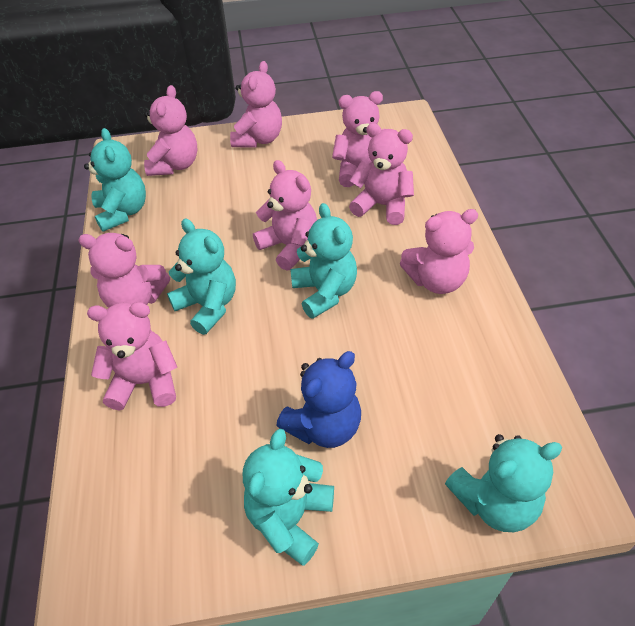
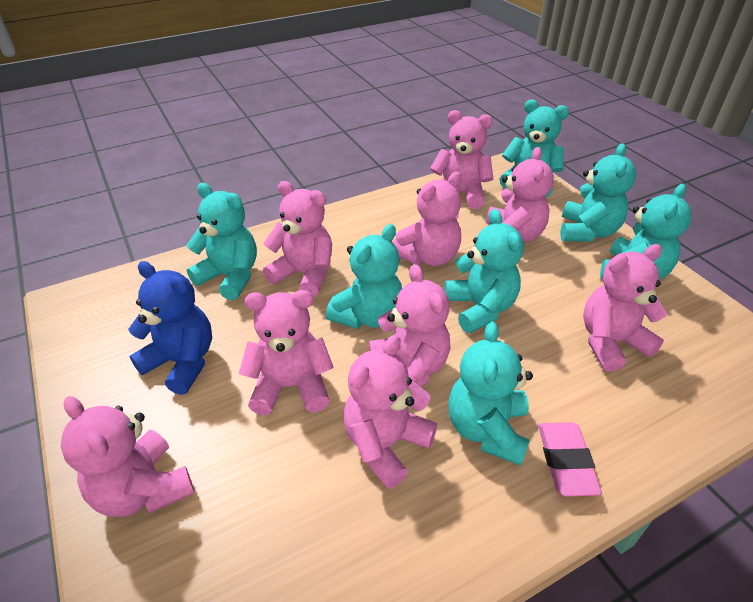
pink eraser: none = 0 -> [538,422,602,497] = 1
pink teddy bear: [78,233,170,308] [87,302,177,410] [144,85,198,176] [230,61,282,148] [253,160,317,271] [332,91,384,187] [349,123,414,225] [400,209,478,294] = 8 -> [61,396,195,517] [239,290,334,416] [263,181,332,297] [344,335,437,489] [369,264,451,387] [393,172,462,266] [430,110,493,209] [486,147,554,242] [583,244,667,372] = 9
turquoise teddy bear: [84,128,146,232] [167,218,236,335] [243,428,334,566] [290,203,357,319] [445,434,562,532] = 5 -> [186,183,257,300] [326,224,402,329] [444,209,524,333] [448,322,533,465] [500,100,569,198] [560,143,636,242] [600,184,692,280] = 7

